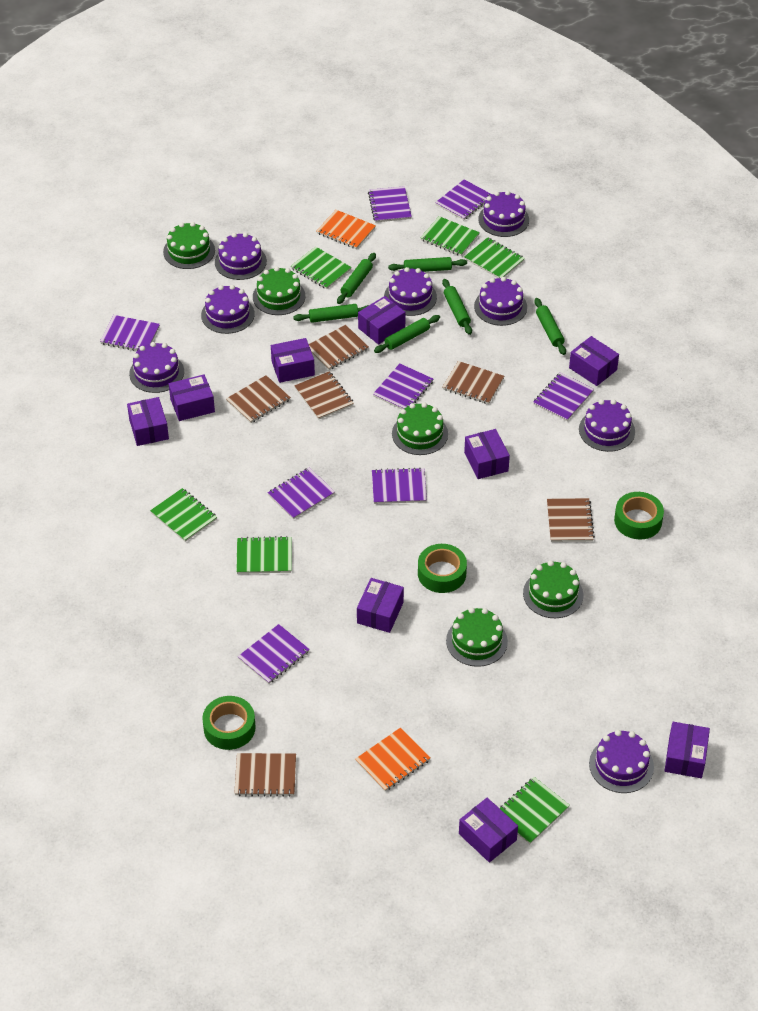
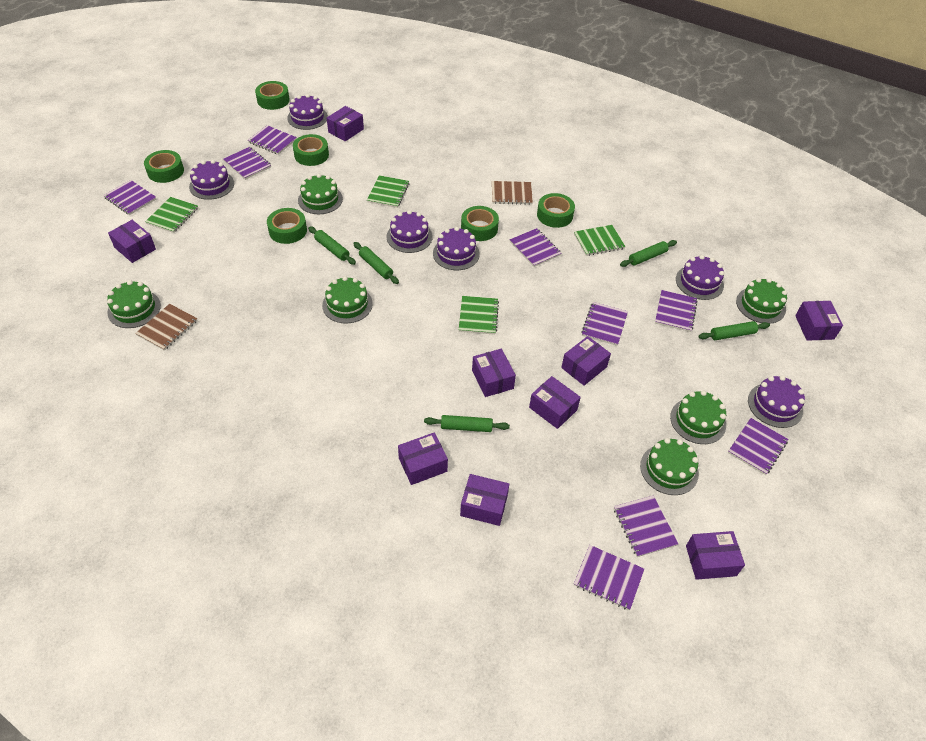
brown notebook: [226,375,291,423] [234,753,296,797] [294,371,354,420] [309,325,369,370] [443,361,504,404] [547,498,595,542] = 6 -> [135,304,198,351] [492,181,533,205] = 2
green cake: [163,222,215,269] [253,267,305,315] [392,403,448,455] [446,607,508,667] [523,560,583,618] = 5 -> [107,280,161,328] [298,174,343,214] [322,276,373,324] [640,438,699,495] [670,390,726,444] [736,278,787,324] = 6
green notebook: [150,488,217,542] [236,536,292,574] [291,246,352,289] [420,216,480,256] [464,237,525,278] [500,777,570,844] = 6 -> [145,197,198,233] [367,175,409,208] [459,296,499,335] [574,225,626,256] = 4
green rolling pin: [293,304,369,323] [337,253,376,304] [374,315,440,353] [388,257,467,272] [442,279,472,335] [534,298,566,355] = 6 -> [308,226,356,265] [353,242,399,284] [424,415,510,432] [620,240,677,267] [698,321,770,340] = 5
green tape: [202,696,256,750] [418,544,467,593] [614,492,664,539] = 3 -> [144,150,184,183] [255,81,290,110] [267,208,307,244] [293,134,329,166] [461,206,499,241] [537,193,575,228] = 6
orange notebook: [317,210,376,249] [355,727,431,791] = 2 -> none = 0
purple cake: [129,342,184,393] [201,285,255,334] [215,233,267,280] [384,267,437,316] [474,277,527,326] [478,191,529,237] [579,399,635,452] [589,730,654,793] = 8 -> [189,160,234,200] [287,94,328,130] [387,210,433,253] [433,227,480,270] [676,255,724,300] [748,376,805,428] = 6
purple notebook: [100,315,160,351] [238,624,310,684] [268,468,335,519] [368,186,412,222] [372,468,427,504] [373,364,433,409] [435,179,493,220] [533,372,594,421] = 8 -> [103,180,156,215] [224,147,271,180] [248,125,297,155] [510,228,561,267] [574,545,644,610] [581,302,628,346] [614,495,678,557] [655,290,698,332] [728,418,788,475] = 9

